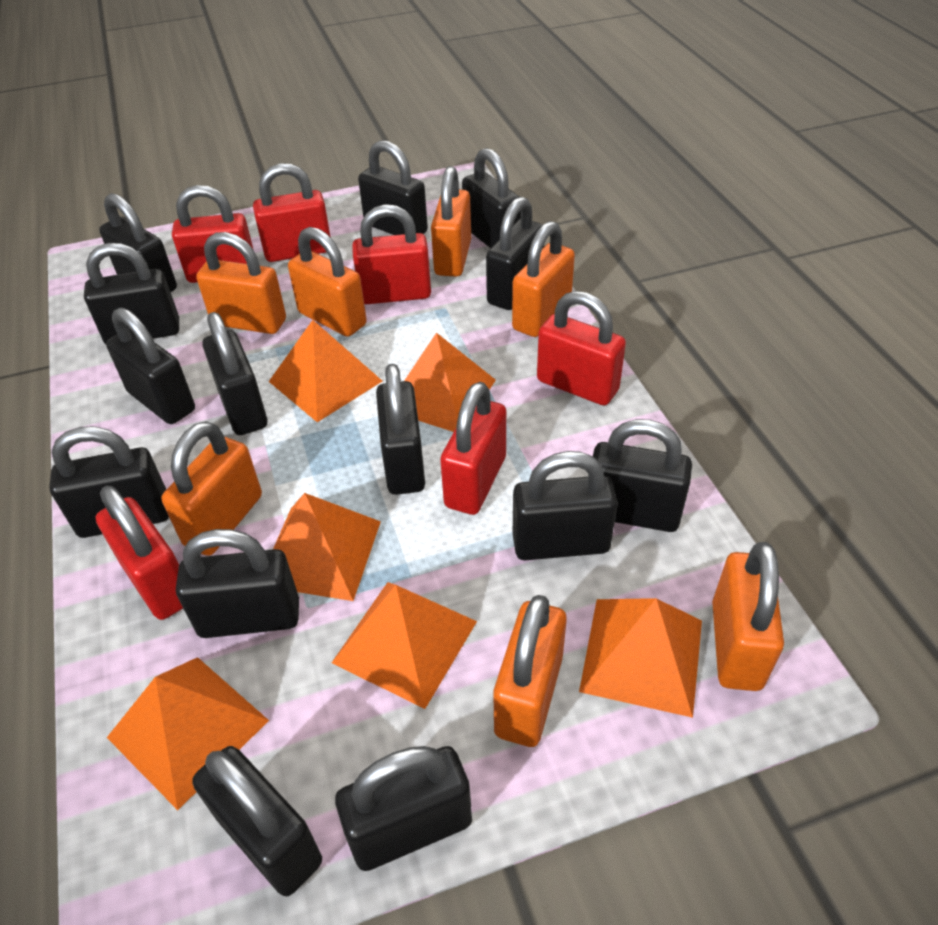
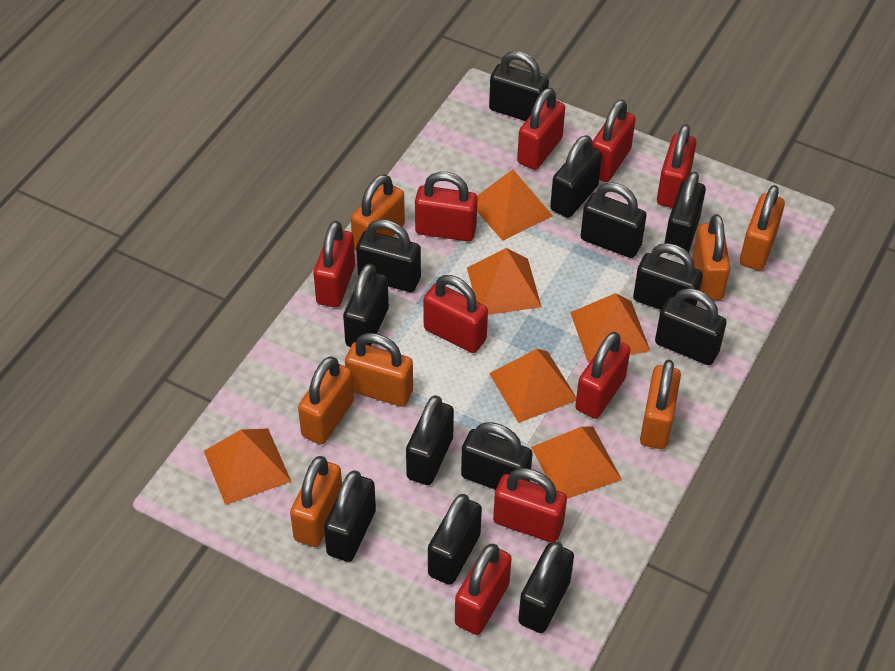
black padlock: [49,426,169,538] [84,243,179,344] [99,193,177,292] [106,308,195,424] [176,529,299,638] [192,746,322,896] [202,312,267,435] [335,746,472,871] [358,140,428,235] [376,364,425,495] [462,148,521,248] [486,197,544,310] [513,451,618,560] [593,419,692,532] = 14 -> [324,471,376,562] [343,264,389,347] [356,219,421,292] [406,395,454,485] [428,494,482,585] [461,422,533,490] [489,51,549,121] [518,542,574,633] [550,135,602,218] [581,182,647,258] [633,243,703,310] [655,288,726,365] [664,172,706,255] = 13
red padlock: [95,486,183,620] [172,185,254,283] [253,163,331,262] [352,204,431,304] [440,382,506,515] [537,291,626,405] = 6 -> [314,221,355,308] [415,172,477,241] [423,275,488,353] [455,544,512,635] [493,468,567,543] [517,88,565,170] [575,332,630,419] [592,99,636,182] [657,124,697,208] = 9

